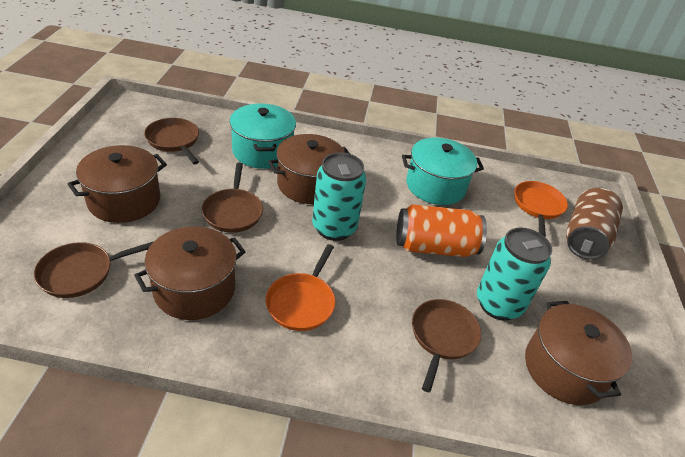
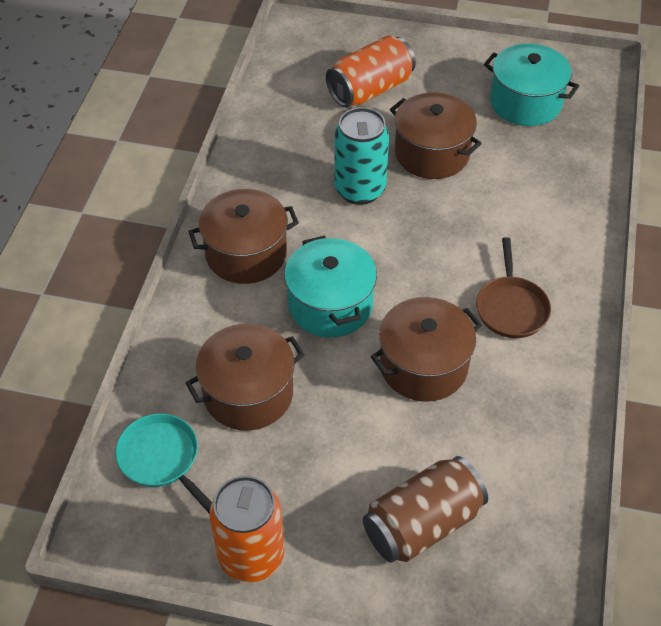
brown pan: [34,242,153,298] [144,118,199,164] [202,162,263,233] [412,299,481,393] = 4 -> [476,237,551,338] = 1
orange can: [396,204,487,257] = 1 -> [209,476,284,583] [326,35,416,107] = 2
orange pan: [266,244,336,331] [514,181,568,237] = 2 -> none = 0
turquoise can: [312,152,366,241] [477,227,552,321] = 2 -> [334,107,389,205] = 1
turquoise pan: none = 0 -> [115,413,212,513] = 1

